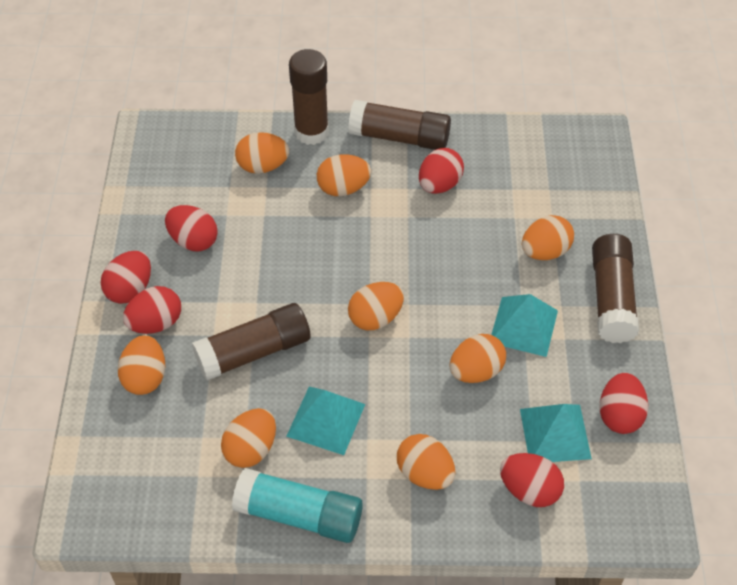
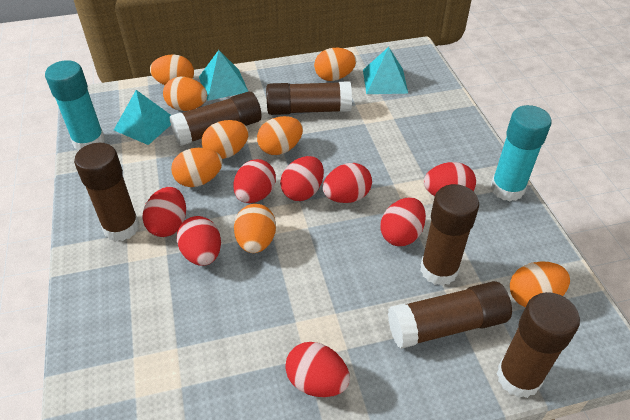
brown glue stick: [192,303,310,380] [289,49,329,145] [348,100,451,150] [592,234,639,343] = 4 -> [74,143,139,241] [169,91,261,146] [266,81,352,115] [388,281,512,349] [420,184,479,286] [496,292,580,398] = 6
red egg: [101,251,151,304] [123,286,181,334] [165,205,218,251] [419,148,464,194] [500,453,564,507] [599,373,648,434] = 6 -> [143,187,186,237] [177,216,221,266] [233,159,276,203] [280,156,324,201] [285,342,350,397] [323,163,372,203] [380,198,426,246] [424,162,476,196] = 8
turquoise glue stick: [232,468,363,543] = 1 -> [45,60,105,151] [491,105,552,201] = 2

